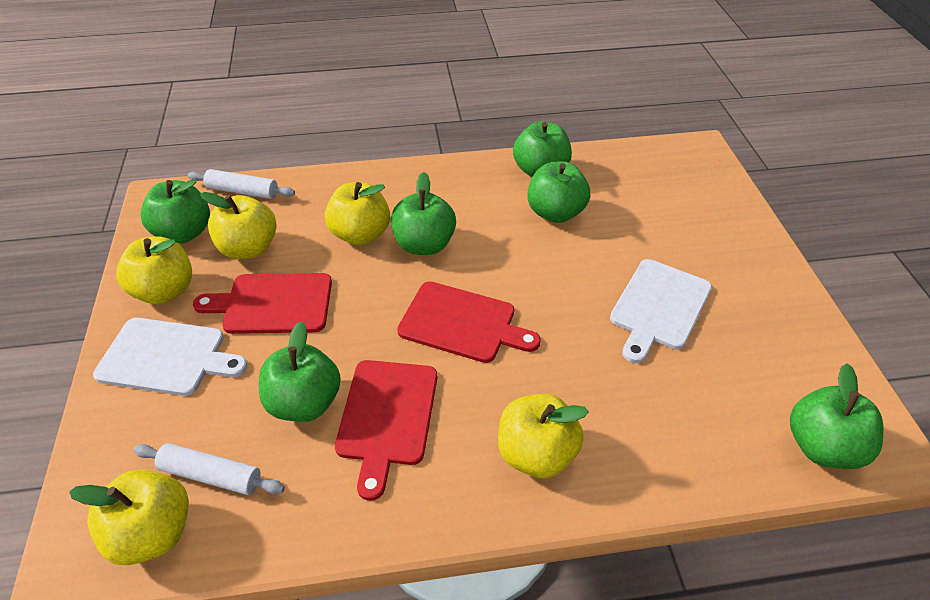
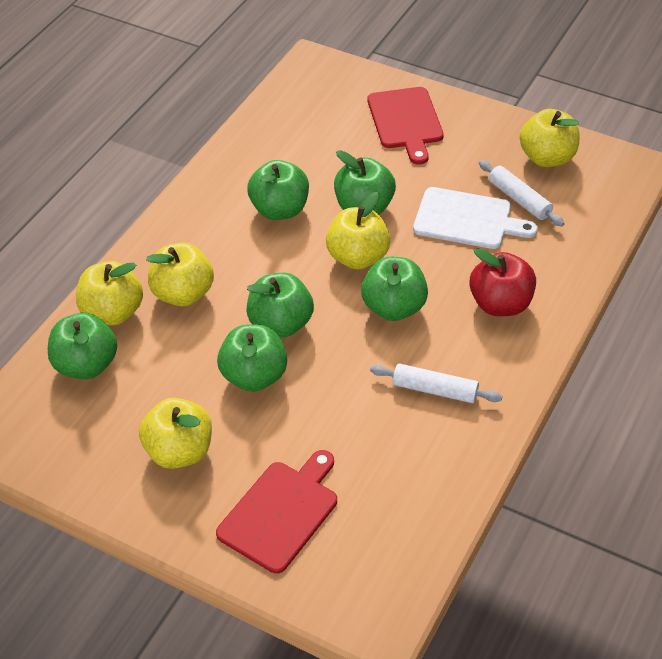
red apple: none = 0 -> [469,248,536,316] = 1
red cutting board: [193,273,332,334] [335,360,437,501] [397,281,541,363] = 3 -> [216,450,337,574] [368,87,444,164] = 2
white cutting board: [93,318,248,396] [610,259,712,363] = 2 -> [413,187,538,249] = 1

